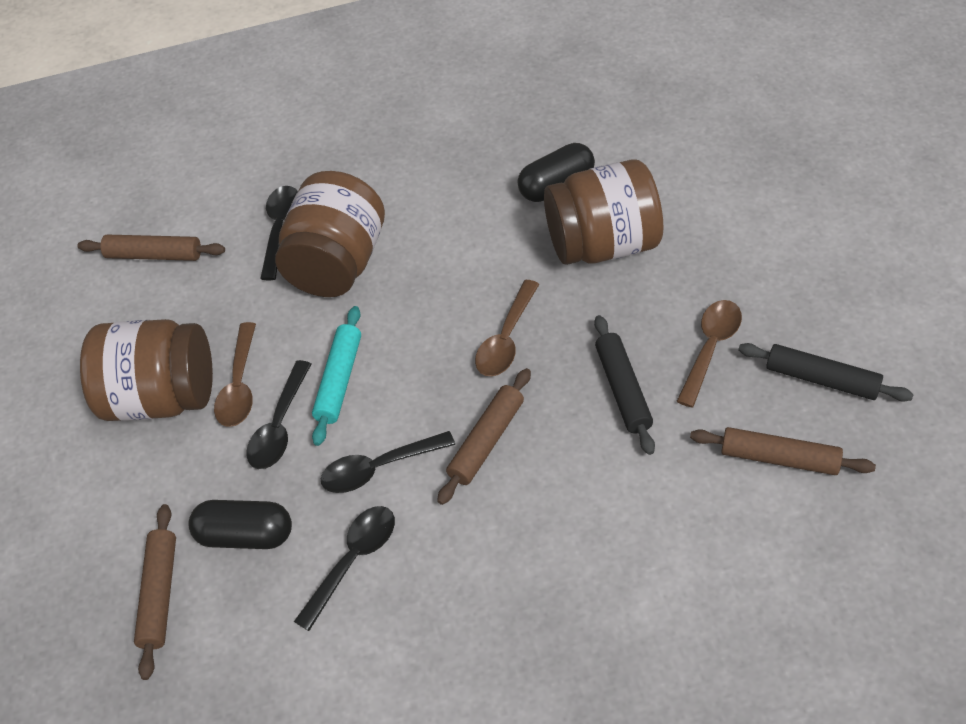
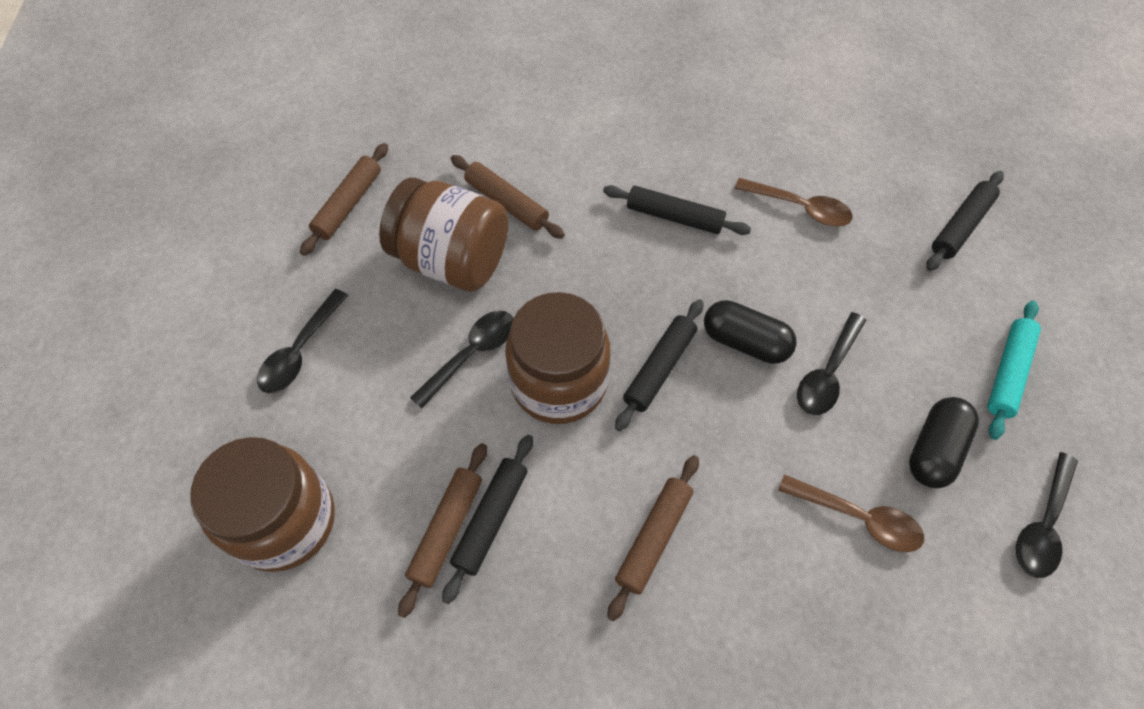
black rolling pin: [594,315,655,455] [738,343,914,402] = 2 -> [442,435,533,604] [603,185,751,235] [615,299,703,431] [926,171,1004,271] = 4
brown spoon: [214,322,256,427] [475,280,539,376] [676,300,742,407] = 3 -> [734,178,853,227] [778,474,924,552] = 2

